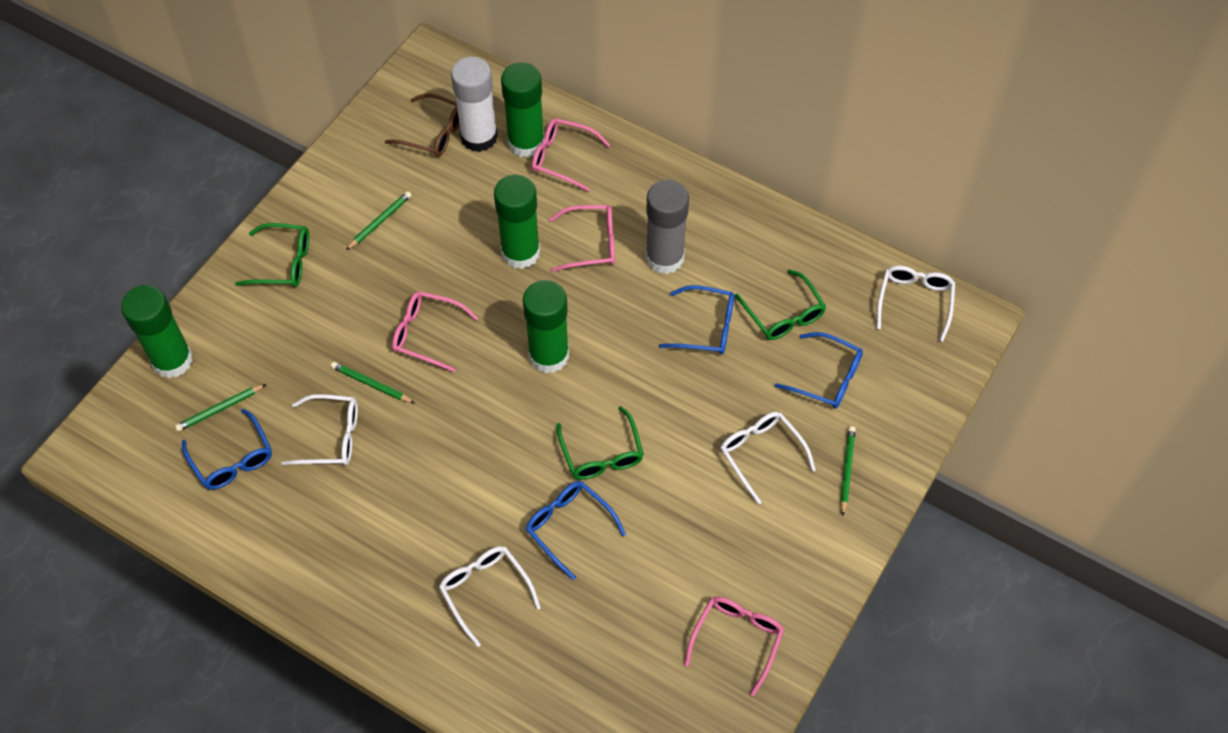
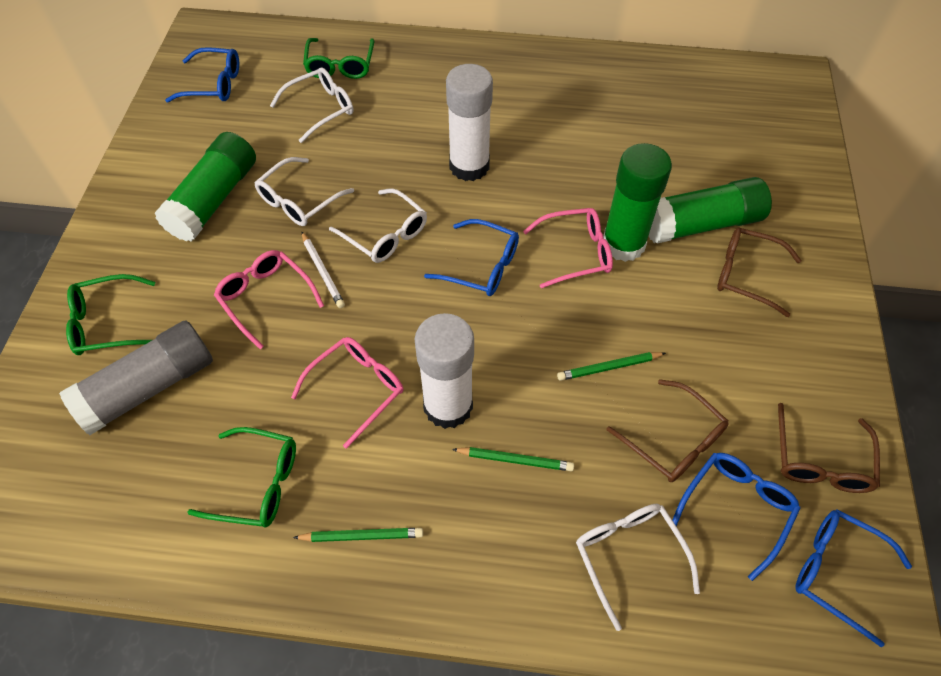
brown glasses: [385,93,460,157] = 1 -> [607,379,729,482] [717,228,802,317] [778,403,880,493] = 3
green glue stick: [121,285,193,378] [494,175,540,269] [501,62,545,158] [523,280,569,373] = 4 -> [155,132,256,242] [603,143,672,262] [649,177,772,243] = 3
green pencil: [175,384,266,432] [331,362,415,403] [346,191,412,250] [840,426,856,517] = 4 -> [293,528,423,542] [452,447,574,471] [557,352,666,381] = 3
pink glasses: [392,291,478,372] [532,118,610,191] [549,205,615,272] [684,596,784,696] = 4 -> [214,250,324,349] [291,337,404,449] [523,208,613,288] = 3
white glue stick: [451,57,498,152] = 1 -> [414,313,474,429] [446,64,493,181] = 2
white pencil: none = 0 -> [302,232,345,308] = 1

